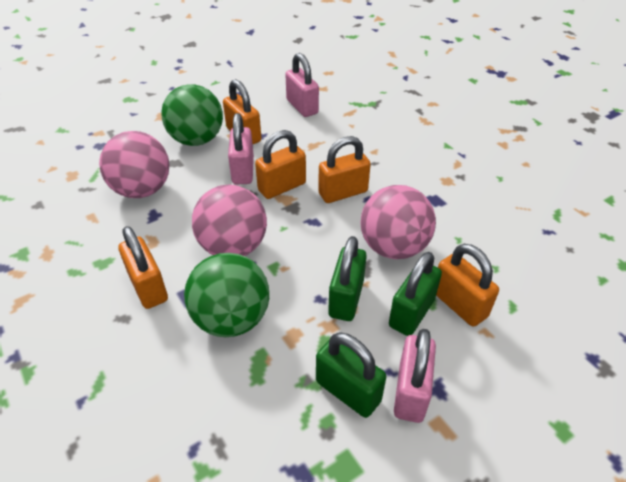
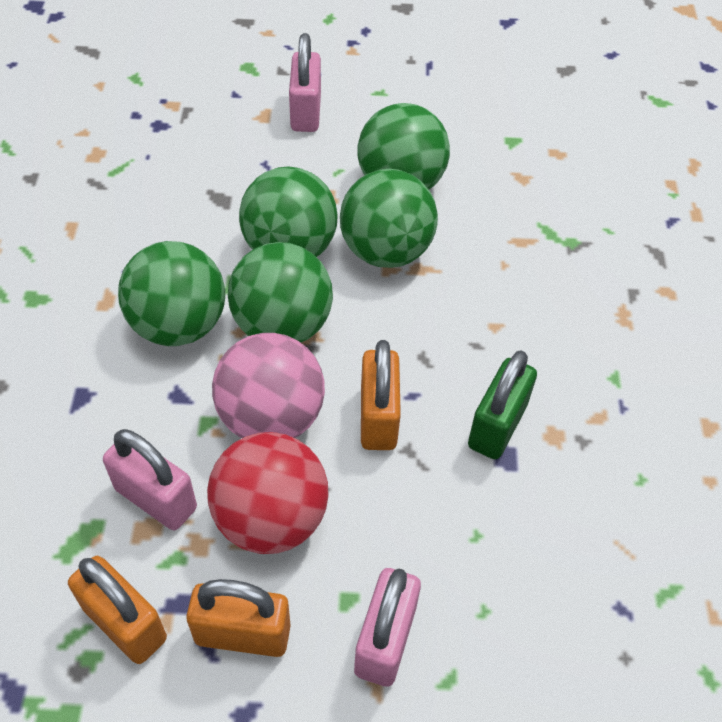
green ball: [161,84,223,146] [184,253,269,337] = 2 -> [118,241,225,346] [228,242,333,343] [239,166,338,257] [340,169,438,268] [357,103,450,189] = 5
green padlock: [316,332,386,418] [328,236,367,321] [389,252,442,336] = 3 -> [468,350,537,459] = 1
orange padlock: [118,226,168,309] [223,79,261,144] [255,130,306,199] [318,136,371,203] [436,244,499,327] = 5 -> [68,556,167,664] [186,579,291,657] [361,340,401,450] = 3
pink ball: [99,131,169,198] [192,185,267,256] [360,185,436,259] = 3 -> [212,333,325,438] = 1
red ball: none = 0 -> [207,432,329,554] = 1

